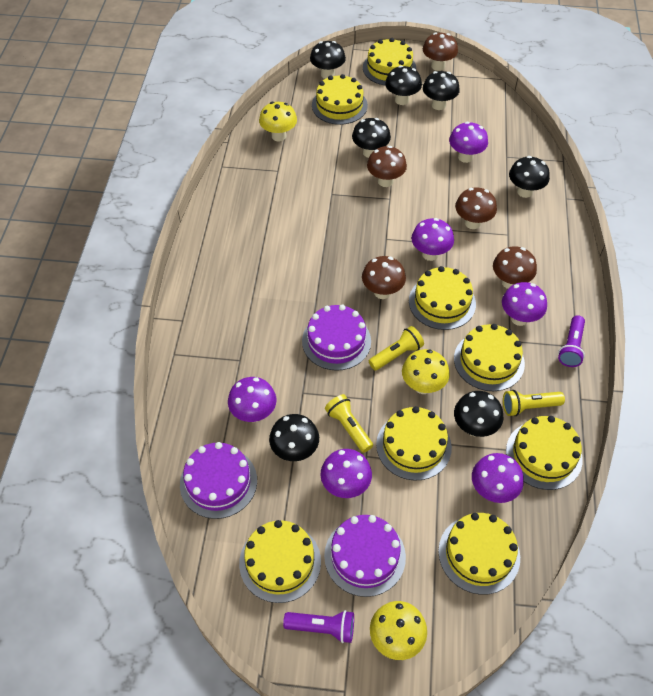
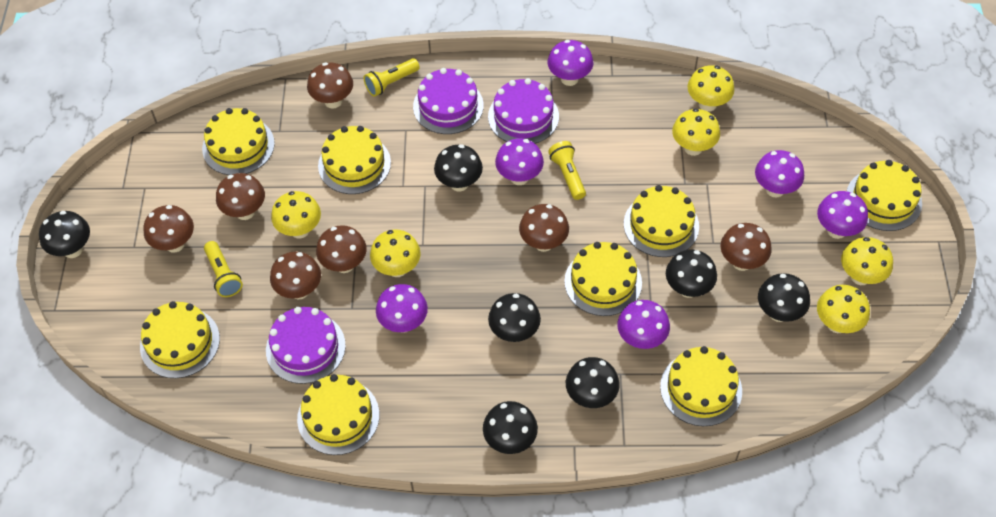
brown mushroom: [362,256,406,299] [367,146,407,187] [423,32,458,71] [455,187,497,229] [493,246,537,289] = 5 -> [144,205,194,253] [216,173,265,220] [270,251,321,300] [307,62,353,108] [316,225,367,273] [519,204,569,252] [721,223,772,271] = 7
purple flashlight: [283,610,354,643] [558,315,585,367] = 2 -> none = 0
yellow mushroom: [259,102,297,142] [370,601,427,660] [402,349,450,394] = 3 -> [271,191,321,239] [370,230,421,277] [672,108,720,156] [688,65,734,112] [817,285,870,333] [841,237,893,285] = 6

